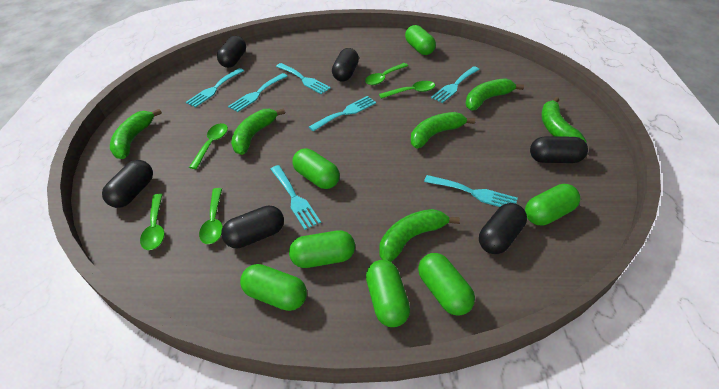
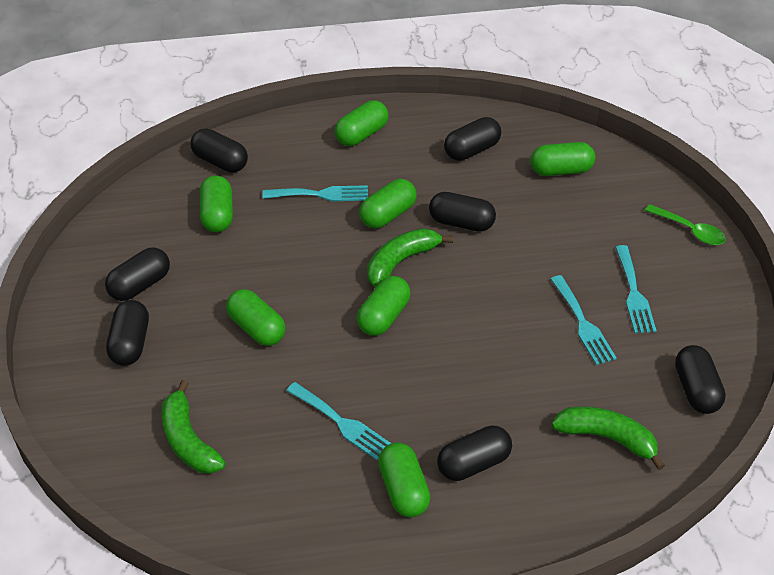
black capsule: [102,160,153,208] [217,36,246,68] [221,206,284,248] [332,48,359,82] [479,203,527,254] [530,136,588,163] = 6 -> [105,247,170,301] [106,300,149,366] [190,128,248,173] [429,192,496,231] [437,425,512,481] [444,117,501,161] [675,345,726,414] = 7
green banana: [110,109,162,159] [231,108,285,155] [380,209,460,262] [411,112,475,148] [465,78,524,111] [541,97,587,143] = 6 -> [161,380,226,474] [367,228,453,287] [551,406,665,470] = 3
green spoon: [140,194,165,250] [189,123,228,169] [199,188,223,244] [365,63,408,85] [379,81,435,99] = 5 -> [645,204,726,245] = 1
turquoise fork: [186,68,244,108] [228,73,287,112] [271,165,321,230] [276,63,331,94] [309,96,376,131] [424,175,518,207] [431,66,480,103] = 7 -> [262,185,368,201] [286,382,392,460] [551,275,617,365] [615,245,657,333] = 4

